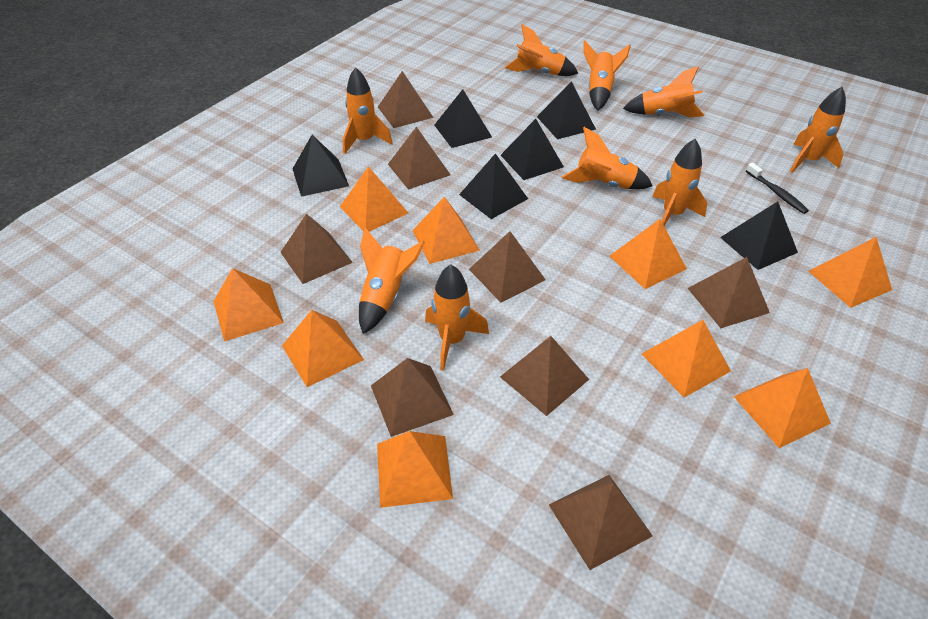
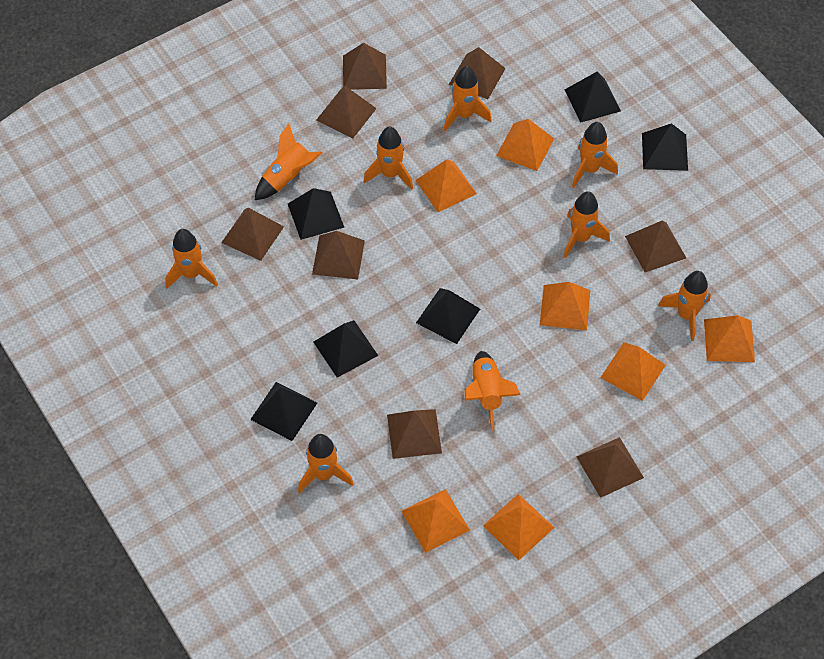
black toothbrush: [746,163,809,214] = 1 -> none = 0
orange pyramid: [214,268,284,342] [282,310,364,387] [340,166,408,232] [377,431,453,508] [412,196,480,264] [610,219,687,289] [642,320,731,398] [733,368,831,448] [808,237,892,308] = 9 -> [401,489,470,553] [416,159,477,212] [483,494,554,560] [496,119,554,171] [540,282,590,331] [600,343,666,401] [704,315,755,362] = 7

